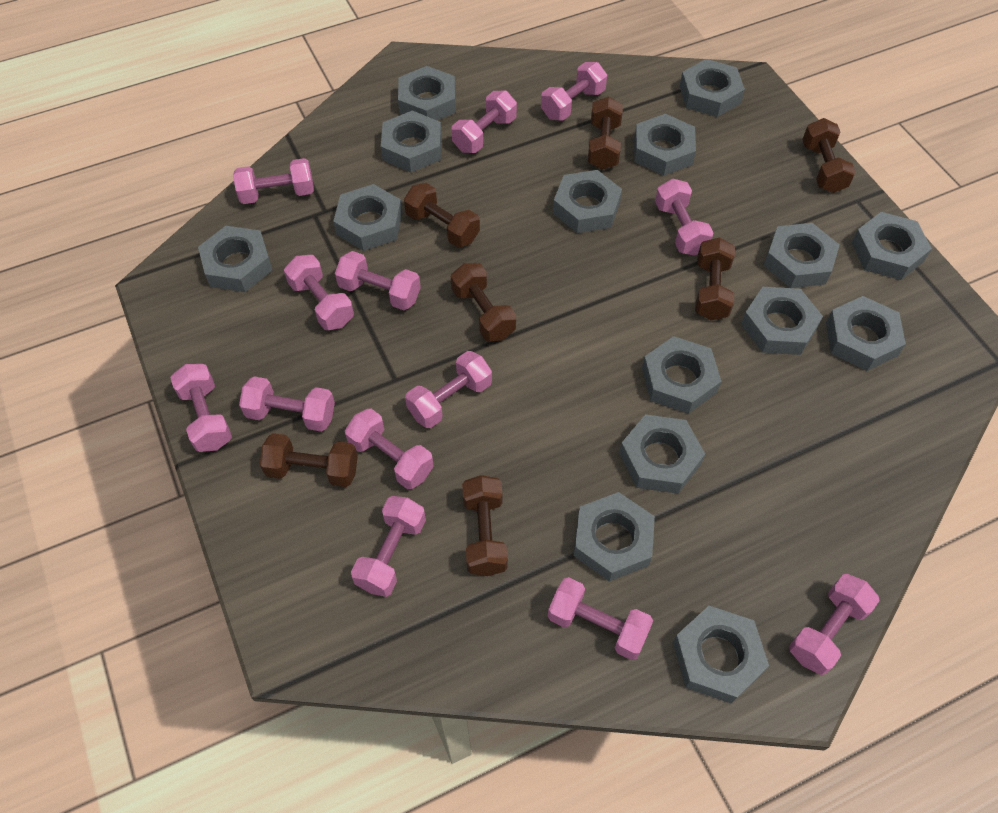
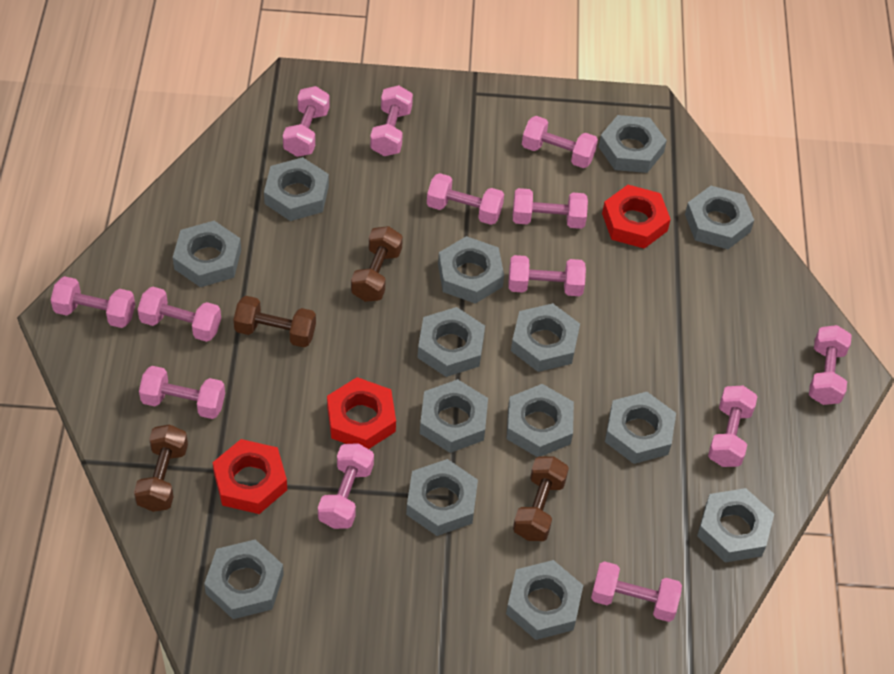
brown dumbbell: [260,433,358,487] [404,183,480,247] [451,263,516,342] [462,475,508,576] [588,96,623,170] [695,237,735,320] [802,118,856,193] = 7 -> [134,425,188,512] [233,296,316,347] [351,226,403,302] [513,456,569,541] = 4
grey nut: [198,226,272,292] [333,184,402,251] [381,110,442,172] [398,66,456,121] [553,170,622,233] [574,492,655,582] [619,414,705,494] [634,114,696,176] [642,336,721,414] [673,606,769,704] [680,59,745,117] [741,287,823,355] [764,223,839,288] [826,296,906,371] [851,212,932,280] = 15 -> [173,221,241,287] [204,539,284,619] [264,157,329,221] [406,459,478,536] [418,307,485,377] [420,379,488,453] [438,236,504,304] [506,560,583,640] [507,384,574,457] [511,303,580,372] [599,115,667,173] [605,392,676,464] [685,186,754,249] [697,488,774,562] = 14
red nut: none = 0 -> [213,439,287,514] [327,377,396,449] [602,185,671,249] = 3

